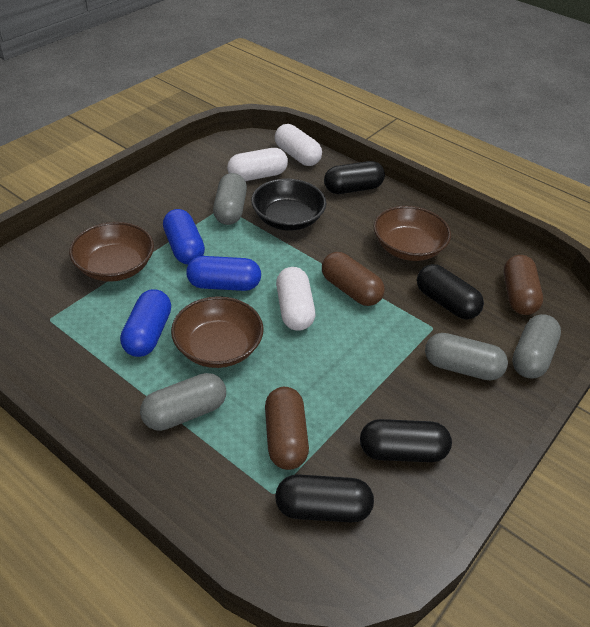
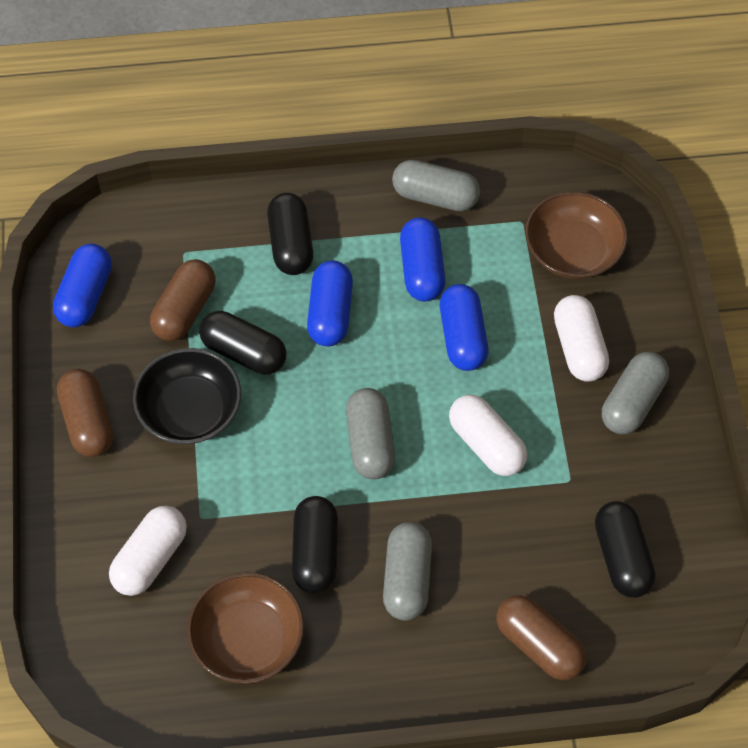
blue capsule: [120,289,171,357] [163,209,205,265] [186,256,261,291] = 3 -> [53,244,112,327] [307,261,353,346] [400,217,445,301] [440,284,488,371] = 4
brown bowl: [69,222,154,282] [171,296,264,368] [373,206,451,261] = 3 -> [187,572,304,684] [525,191,628,279] = 2

